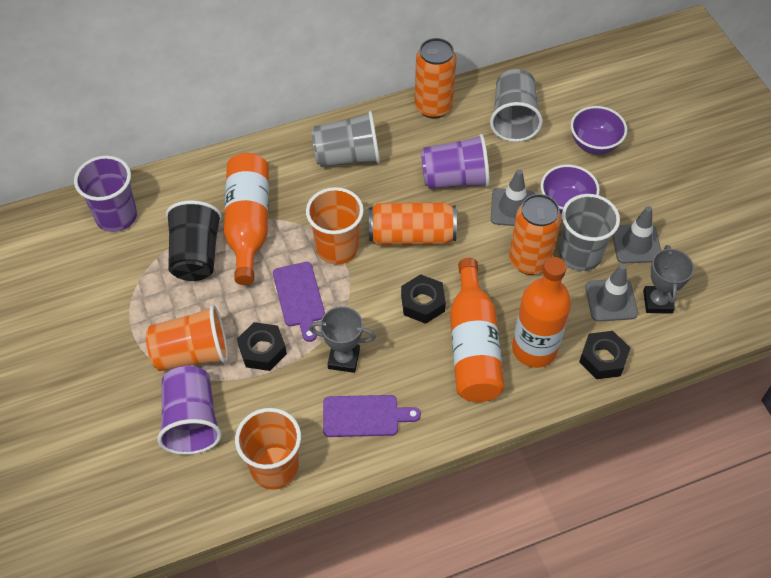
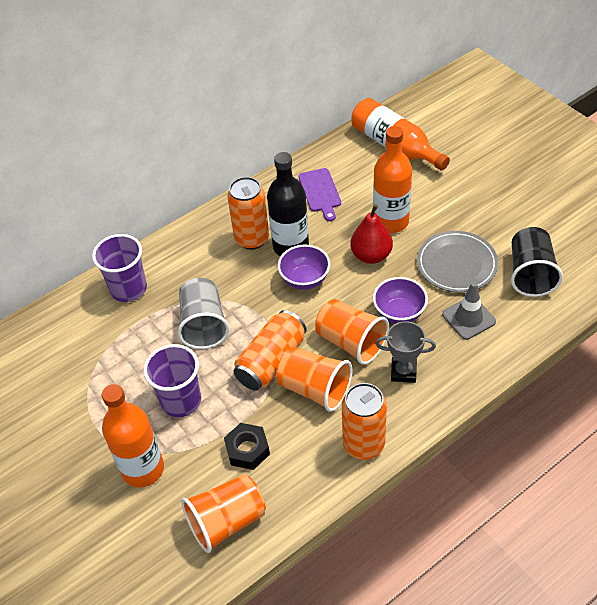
black bottle: none = 0 -> [267,152,309,256] = 1
black nut: [237,322,287,371] [401,274,446,324] [579,331,630,379] = 3 -> [224,423,270,470] = 1
grey cup: [311,111,380,167] [490,69,543,142] [559,194,620,271] = 3 -> [178,278,229,349] = 1
grey plate: none = 0 -> [417,231,498,292] = 1
grey traffic cone: [491,169,535,226] [585,264,638,322] [612,206,661,263] = 3 -> [442,282,496,340] = 1
grey trophy: [309,306,376,373] [643,245,694,314] = 2 -> [375,321,436,383] = 1
purple cup: [74,156,137,232] [157,366,222,455] [421,134,490,189] = 3 -> [92,234,147,302] [143,344,201,417] = 2
purple cutting board: [273,262,325,342] [323,395,421,437] = 2 -> [299,168,341,221] = 1
red pear: none = 0 -> [350,204,393,264] = 1

